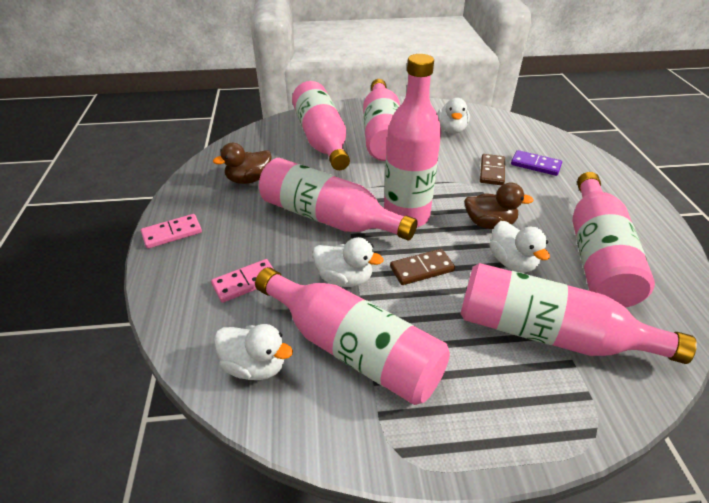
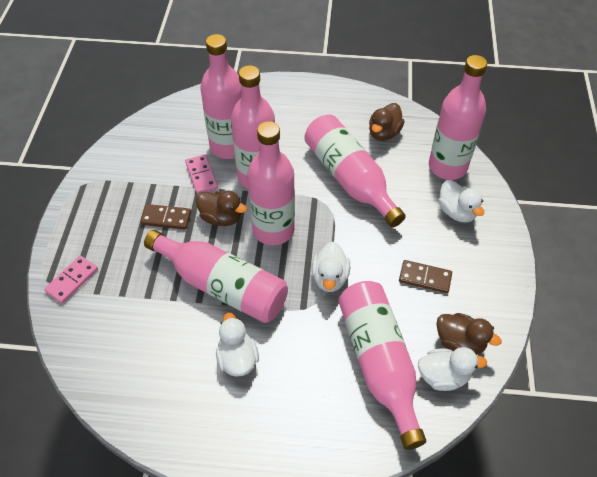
brown duck: [213,143,271,184] [464,183,533,229] = 2 -> [196,191,247,226] [369,103,405,141] [437,313,501,355] = 3
purple domino: [511,150,562,176] = 1 -> none = 0

